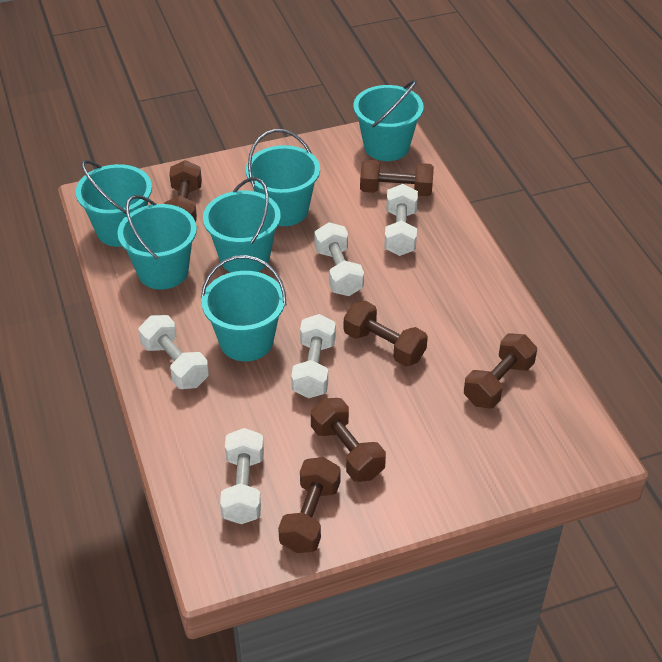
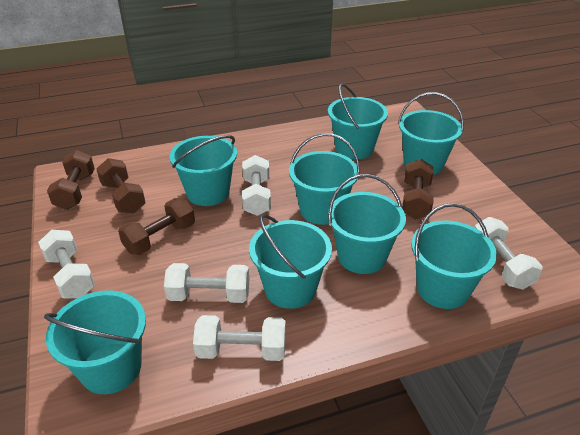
brown dumbbell: [164,160,202,222] [278,457,341,553] [311,398,386,482] [344,301,428,367] [360,160,434,196] [464,333,537,408] = 6 -> [47,150,95,210] [96,158,146,214] [118,198,195,255] [402,159,434,220] = 4
turquoise bucket: [76,160,152,247] [117,195,197,289] [201,255,286,361] [203,177,281,272] [246,129,320,226] [353,80,424,161] = 6 -> [44,290,146,394] [170,135,237,206] [249,214,332,309] [289,133,360,225] [328,84,388,159] [328,174,406,274] [398,92,464,175] [411,203,497,309] = 8

